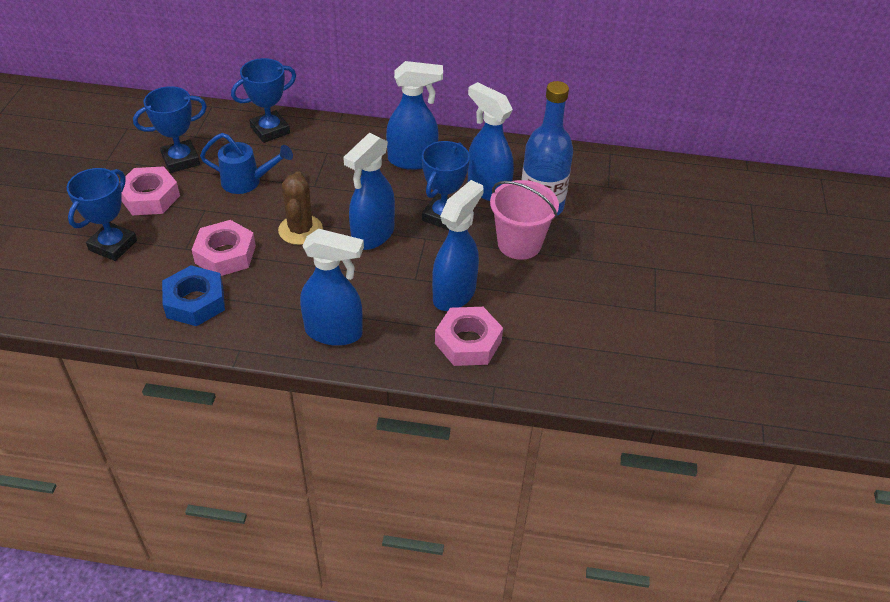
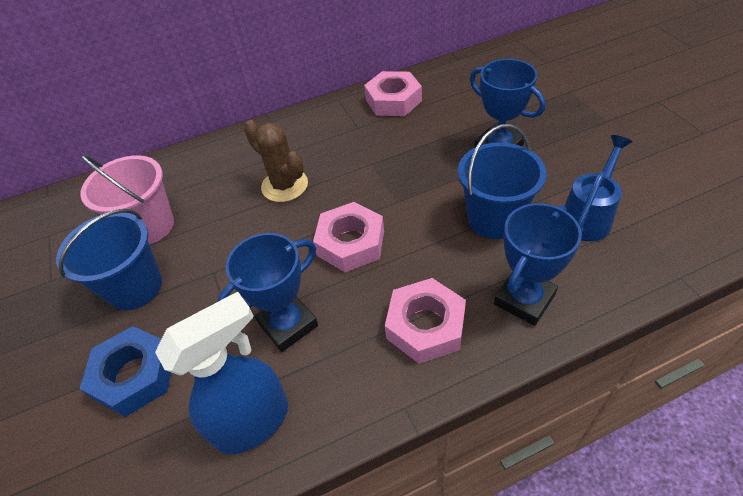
blue bottle: [521,81,573,216] = 1 -> none = 0
blue bucket: none = 0 -> [56,209,162,310] [458,124,547,239] = 2
blue spray bottle: [300,229,364,346] [343,133,395,250] [386,61,443,170] [432,180,484,311] [468,82,514,201] = 5 -> [155,292,288,454] = 1
blue trophy: [66,168,137,261] [133,86,207,173] [231,58,296,143] [422,141,470,230] = 4 -> [217,233,318,352] [470,59,546,148] [494,203,582,326] = 3

